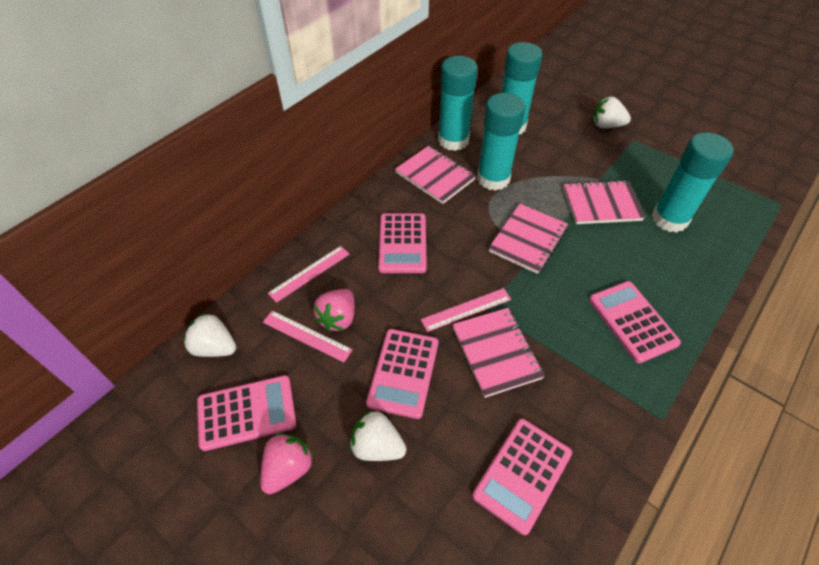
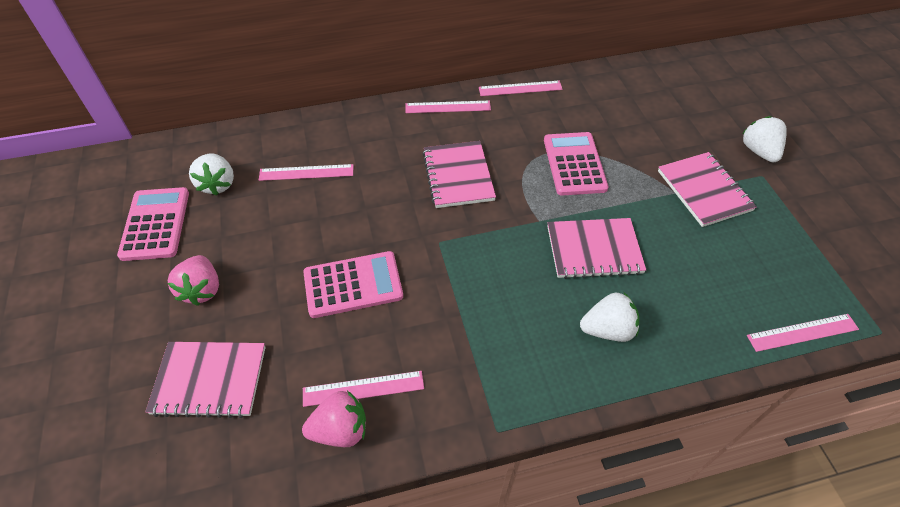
pink calculator: [197,375,297,451] [366,329,438,419] [378,213,427,273] [472,419,572,535] [589,281,681,363] = 5 -> [117,187,189,261] [303,251,403,318] [544,132,608,196] = 3
pink ruler: [263,311,353,363] [268,246,349,303] [420,288,511,332] = 3 -> [259,164,354,181] [303,371,424,407] [405,101,491,113] [479,81,563,96] [747,314,859,352] = 5
turquoise glue stick: [438,56,478,151] [477,93,525,191] [502,42,543,134] [652,132,734,233] = 4 -> none = 0

